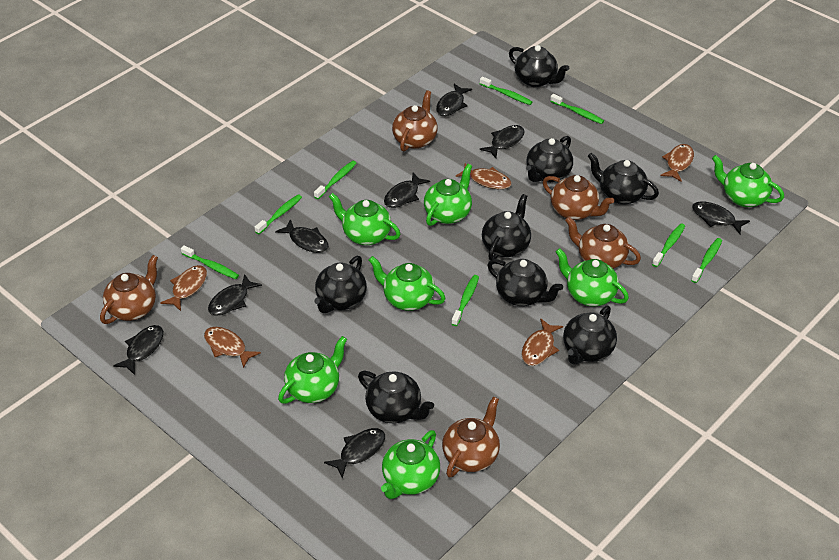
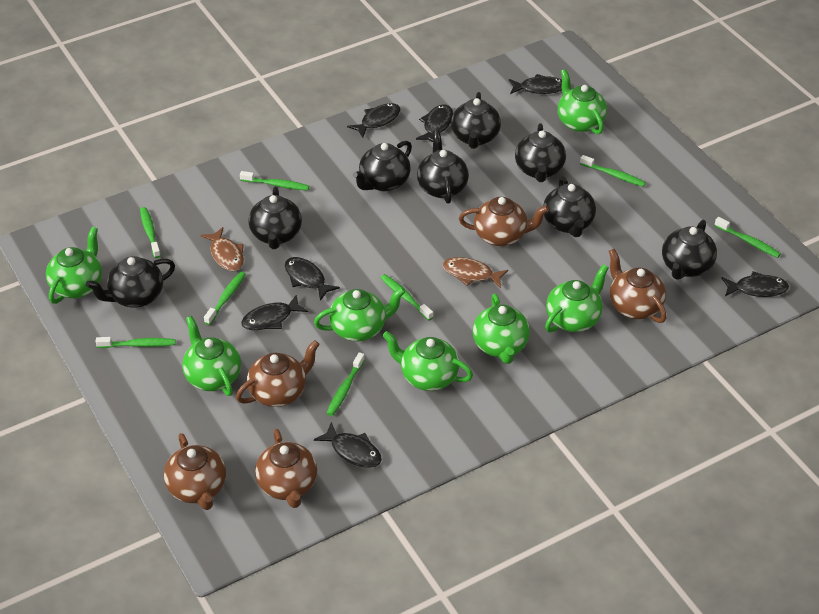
black fish: [113,325,164,375] [208,274,262,316] [275,219,329,253] [324,428,385,478] [384,173,430,208] [436,84,472,116] [480,125,525,158] [692,201,750,234] = 8 -> [241,294,308,330] [285,257,340,301] [314,422,382,468] [347,103,400,138] [416,104,453,142] [509,74,562,94] [721,271,789,297] = 7
brown fish: [160,265,207,311] [204,327,261,368] [456,163,512,189] [522,318,563,366] [660,144,694,182] = 5 -> [200,227,244,271] [443,257,508,288] = 2

